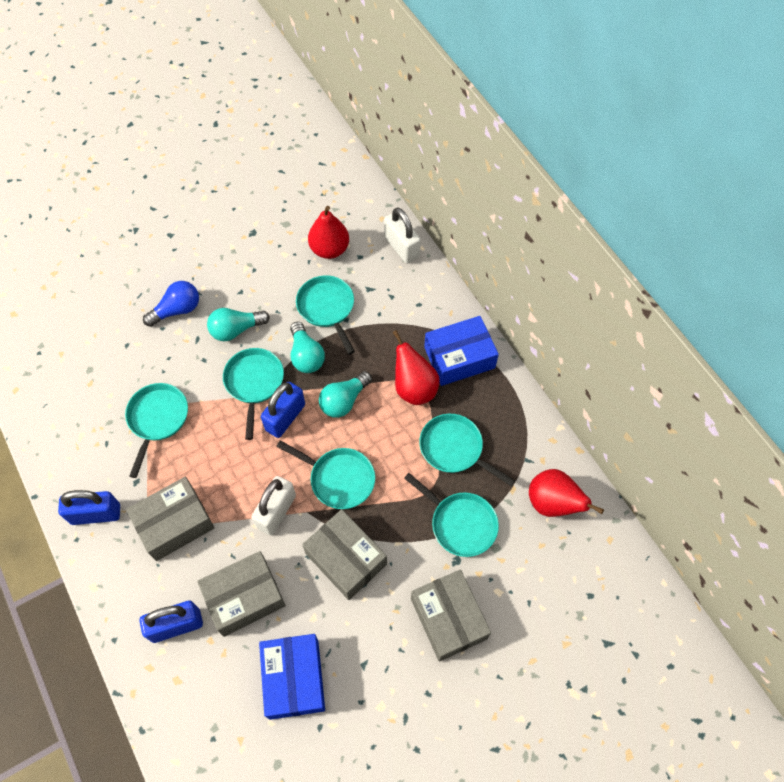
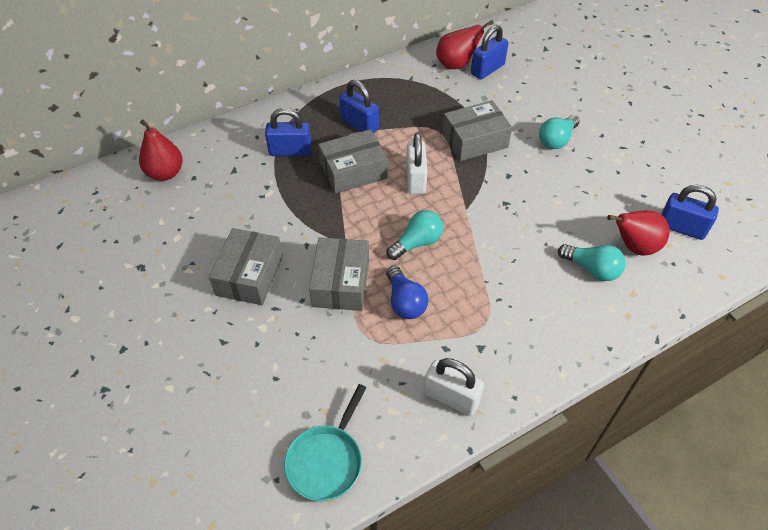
blue box: [259,634,325,720] [424,316,499,386] = 2 -> none = 0
blue padlock: [58,490,120,525] [140,601,203,643] [261,382,305,438] = 3 -> [265,108,312,156] [339,80,379,133] [471,25,508,79] [661,185,719,240] = 4
turquoise pan: [125,383,188,478] [223,348,284,440] [276,440,375,509] [296,275,355,354] [404,473,499,557] [419,414,515,486] = 6 -> [284,384,366,501] = 1

